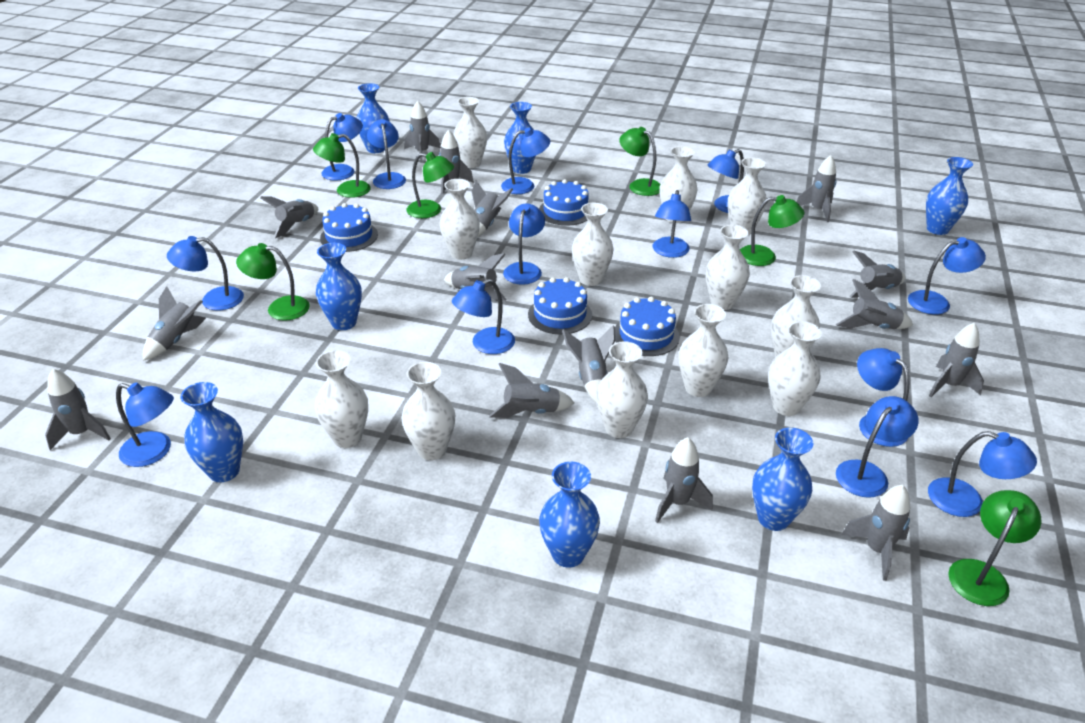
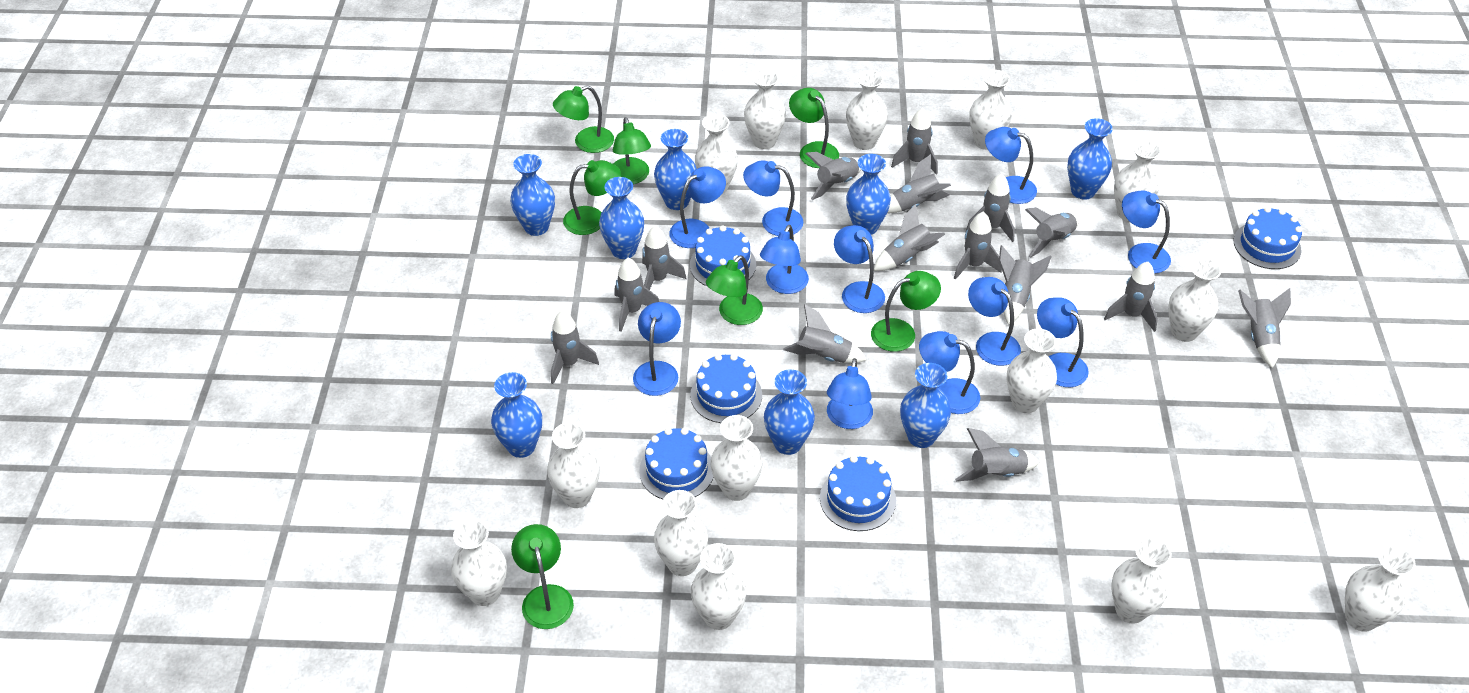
blue cake: [320,203,378,252] [528,277,592,335] [539,179,589,226] [615,297,680,356] = 4 -> [639,428,714,499] [690,226,756,287] [690,354,762,423] [820,455,896,531] [1234,207,1302,269] = 5
blue lamp: [116,382,174,467] [167,236,244,311] [321,113,363,181] [367,119,406,189] [452,279,515,354] [501,128,550,194] [503,203,545,285] [653,190,691,258] [708,149,744,213] [836,396,919,498] [857,348,909,447] [908,237,986,315] [928,431,1037,517] = 13 -> [633,302,681,396] [669,166,726,248] [743,160,803,236] [760,225,809,294] [827,358,873,429] [834,225,885,313] [919,331,980,414] [968,277,1021,366] [985,127,1037,204] [1037,297,1089,387] [1122,191,1171,274] = 11
blue vase: [180,382,243,482] [316,243,362,330] [357,83,390,153] [504,102,536,174] [539,462,600,568] [752,427,813,531] [926,157,973,235] = 7 -> [491,372,542,458] [510,154,555,236] [599,177,644,259] [654,129,697,210] [764,369,815,455] [846,154,891,235] [900,363,951,448] [1067,118,1113,200] = 8
green lamp: [236,243,310,321] [313,133,371,198] [406,152,454,218] [619,127,660,196] [740,195,804,266] [948,490,1041,606] = 6 -> [511,524,574,629] [553,85,614,153] [563,160,621,235] [613,117,651,184] [706,255,763,325] [789,88,839,168] [871,271,941,352] = 7
white vase: [314,350,368,448] [401,362,455,460] [439,179,480,260] [453,97,487,168] [572,203,614,286] [596,341,648,438] [660,146,698,223] [679,304,728,397] [705,225,750,310] [728,157,767,235] [768,321,822,416] [771,275,821,357] = 12 -> [451,520,507,606] [547,422,600,508] [654,490,708,576] [691,543,747,630] [695,114,738,194] [710,415,763,501] [744,69,786,149] [846,70,888,150] [969,70,1012,150] [1007,329,1057,413] [1111,537,1172,624] [1114,140,1161,221] [1168,258,1222,342] [1345,545,1416,632] = 14

